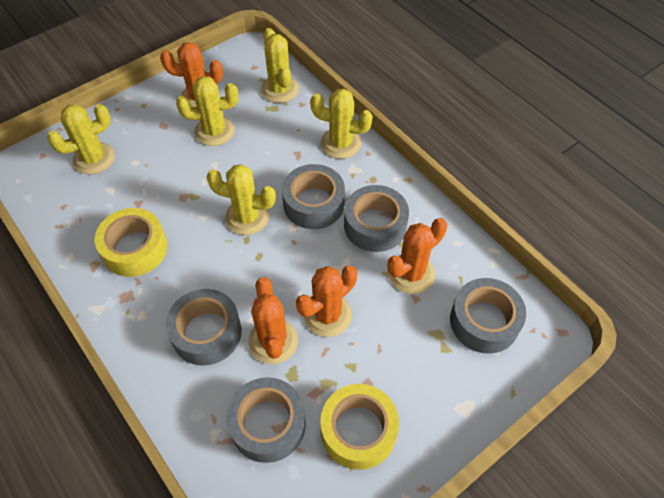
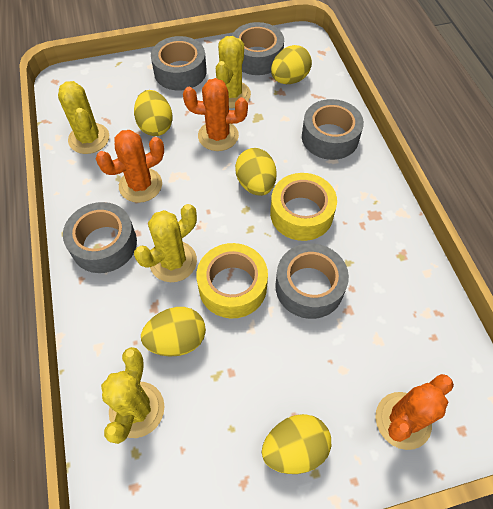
orange cactus: [160,42,223,107] [248,277,298,364] [296,266,357,337] [388,218,447,294] = 4 -> [96,130,164,203] [183,78,248,151] [376,374,454,450] = 3
yellow cactus: [47,104,115,174] [176,76,238,146] [206,164,276,235] [261,28,299,103] [310,89,373,159] = 5 -> [58,81,109,154] [101,347,165,444] [134,204,197,282] [216,36,251,108] = 4
yellow egg: none = 0 -> [134,90,172,136] [141,307,206,357] [235,148,277,196] [262,414,331,474] [271,45,312,84] = 5

